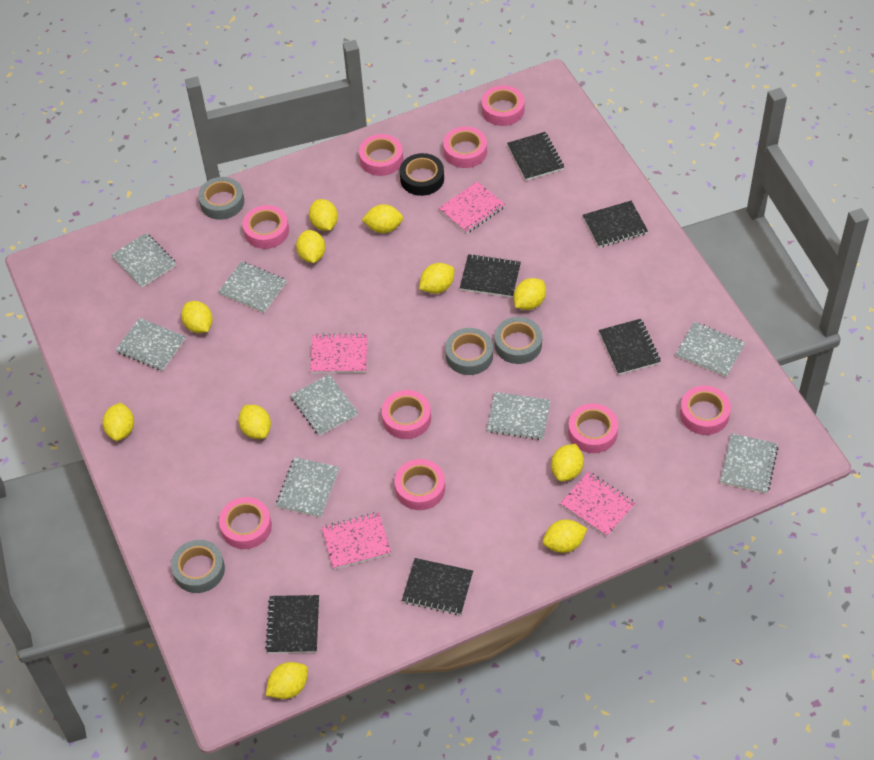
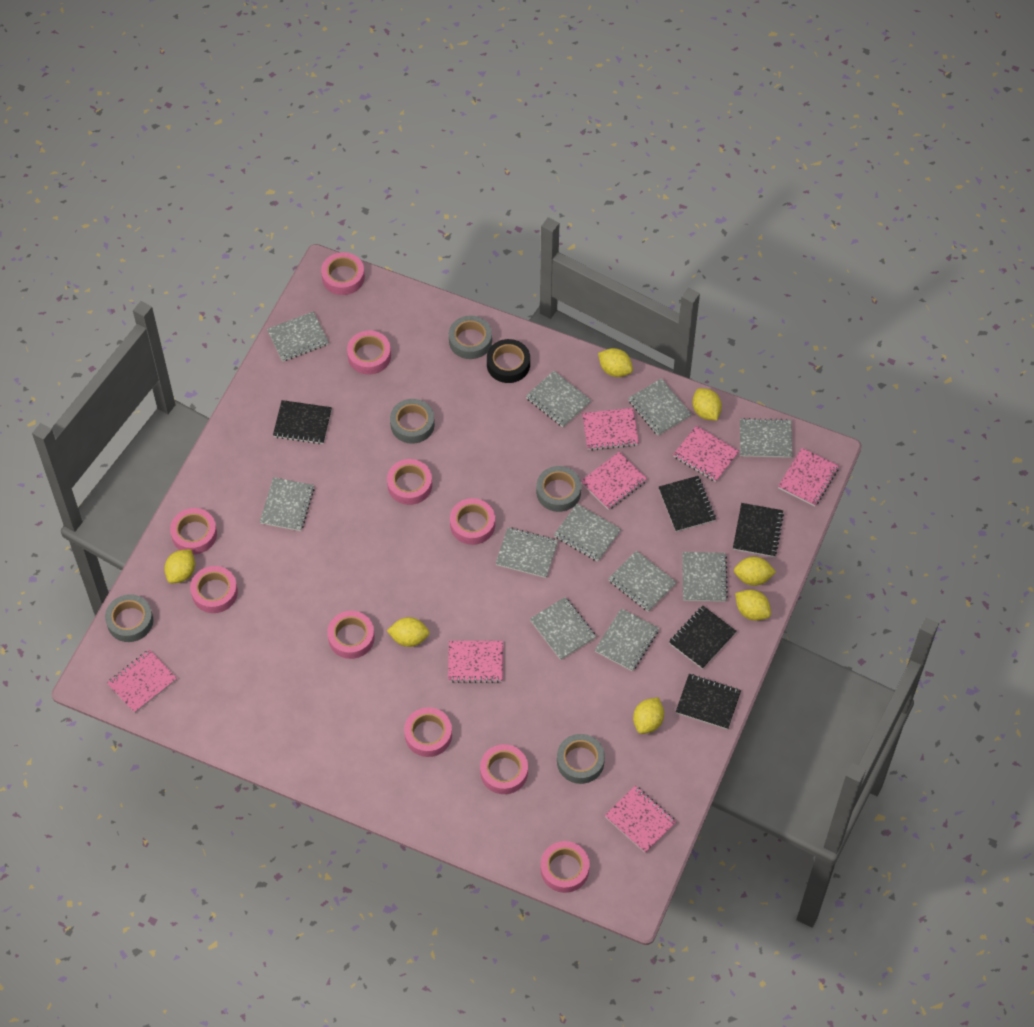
black notebook: [265,595,319,653] [402,558,473,615] [460,254,521,298] [507,132,564,181] [583,201,648,247] [599,319,661,375] = 6 -> [273,400,332,444] [659,476,716,532] [669,606,737,669] [676,674,741,730] [733,503,784,557] = 5
grey notebook: [111,233,176,288] [116,318,186,371] [218,261,287,313] [276,457,339,517] [290,374,358,436] [487,392,551,440] [675,322,745,377] [720,433,778,494] = 8 -> [260,477,315,531] [267,312,329,362] [495,527,558,578] [526,371,591,427] [530,597,596,660] [554,504,621,562] [595,608,659,671] [608,551,677,612] [628,378,692,436] [682,552,728,602] [740,418,792,458] = 11
grey tape: [171,540,225,593] [198,177,244,220] [445,328,493,375] [495,317,542,364] = 4 -> [105,594,153,642] [390,399,435,444] [449,315,492,359] [536,466,581,512] [557,734,605,784] = 5
pink notebook: [310,333,368,373] [322,512,391,569] [438,181,505,234] [560,471,636,537] = 4 -> [107,649,177,713] [448,641,503,683] [581,452,647,510] [582,408,639,451] [604,785,676,853] [673,426,739,482] [778,448,839,506] = 7
pink tape: [219,497,272,549] [243,205,289,249] [359,134,403,176] [382,390,431,439] [394,459,445,510] [443,126,487,168] [481,85,525,126] [568,403,618,453] [680,386,731,435] = 9 -> [170,508,217,554] [190,566,238,613] [321,252,365,295] [327,611,375,659] [347,331,391,374] [387,459,432,505] [404,707,452,757] [450,498,495,545] [480,744,528,794] [541,841,590,893] = 10
yellow lemon: [102,403,134,441] [181,301,213,333] [238,405,271,439] [266,662,308,699] [296,230,325,263] [309,199,338,231] [362,204,403,233] [419,263,455,294] [514,278,546,310] [543,519,587,553] [551,444,584,481] = 11 -> [164,549,195,583] [387,617,430,647] [598,348,633,377] [633,697,664,734] [692,388,722,421] [734,556,776,586] [735,590,771,621] = 7

